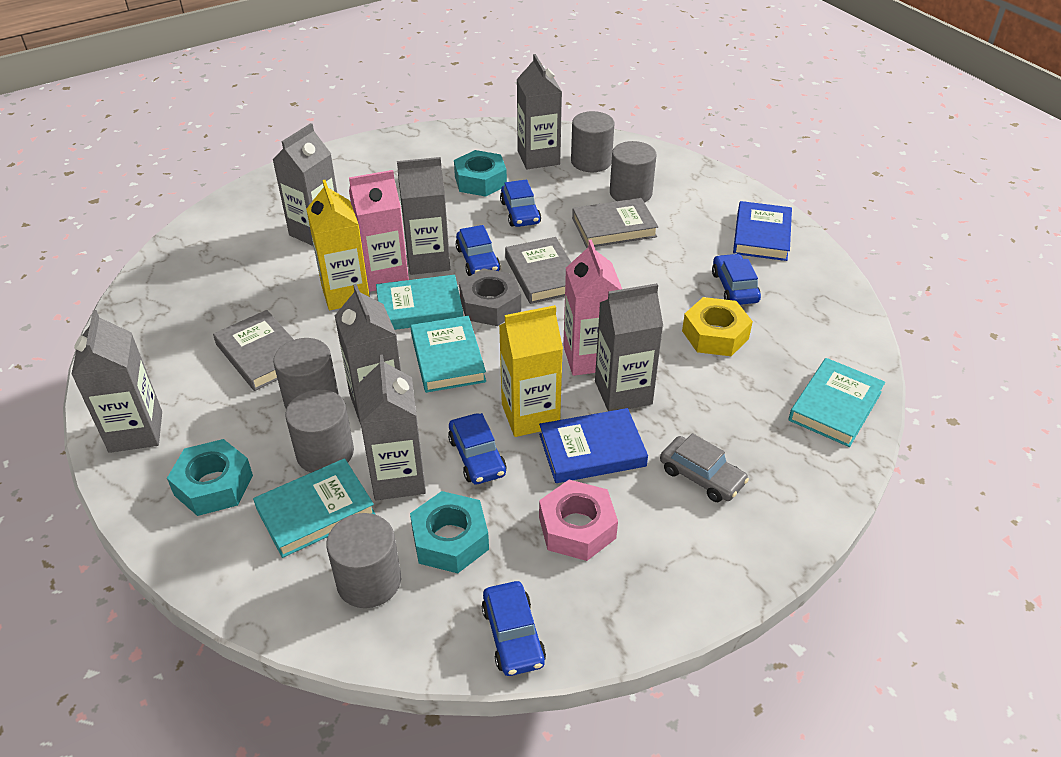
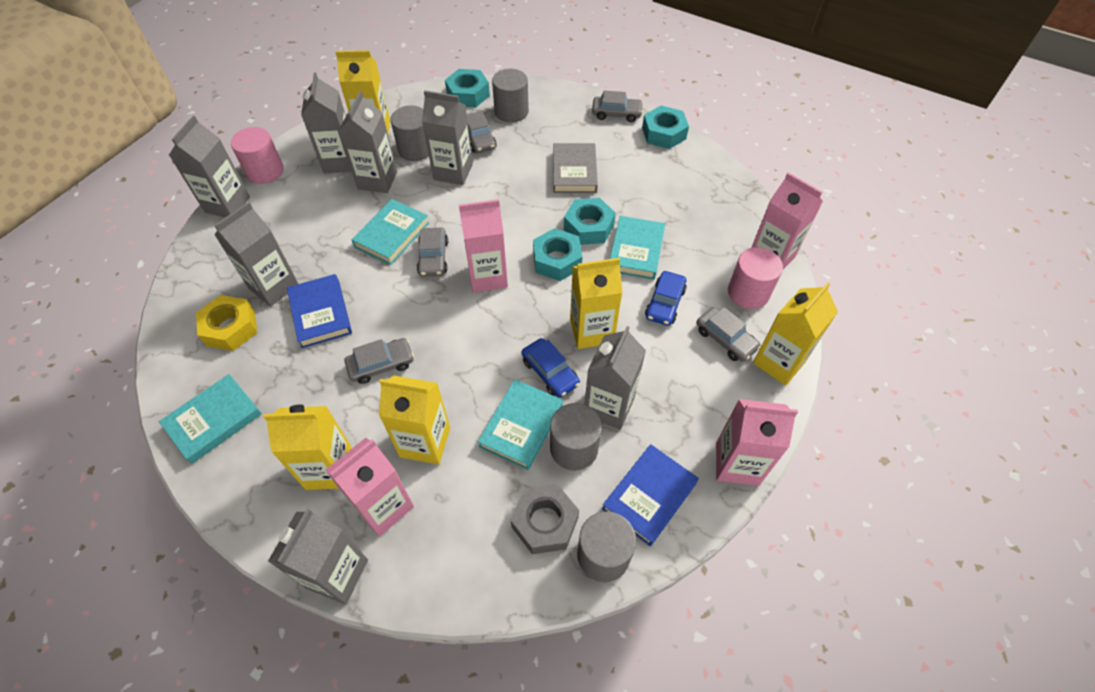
blue car: [448,413,507,485] [456,225,501,276] [482,581,546,676] [500,179,541,227] [712,254,761,305] = 5 -> [522,338,580,398] [645,271,687,326] = 2
grey book: [213,310,294,391] [505,237,571,304] [572,198,658,248] = 3 -> [553,143,598,193] = 1
grey car: [660,433,749,502] = 1 -> [344,338,414,384] [417,228,448,277] [467,111,497,153] [592,90,643,122] [696,307,761,362] = 5
grey cylinder: [273,338,339,409] [285,389,354,473] [326,513,401,608] [571,111,615,172] [610,141,656,203] = 5 -> [390,105,429,161] [492,69,529,123] [550,403,602,470] [577,511,636,582] = 4
pink carton: [349,170,409,292] [563,239,622,376] = 2 -> [326,438,414,537] [459,199,508,292] [716,399,798,486] [751,172,823,269] = 4
pink cylinder: none = 0 -> [231,127,284,184] [728,247,783,309] = 2
pink nut: [539,480,618,561] = 1 -> none = 0
turquoise nut: [167,439,253,516] [410,491,489,573] [454,150,507,197] = 3 -> [445,69,490,107] [533,228,582,281] [564,198,616,245] [642,106,689,149] = 4
yellow carton: [306,180,370,310] [499,305,563,437] = 2 -> [263,405,352,490] [335,50,390,133] [379,375,450,465] [570,258,623,349] [753,282,838,386] = 5

